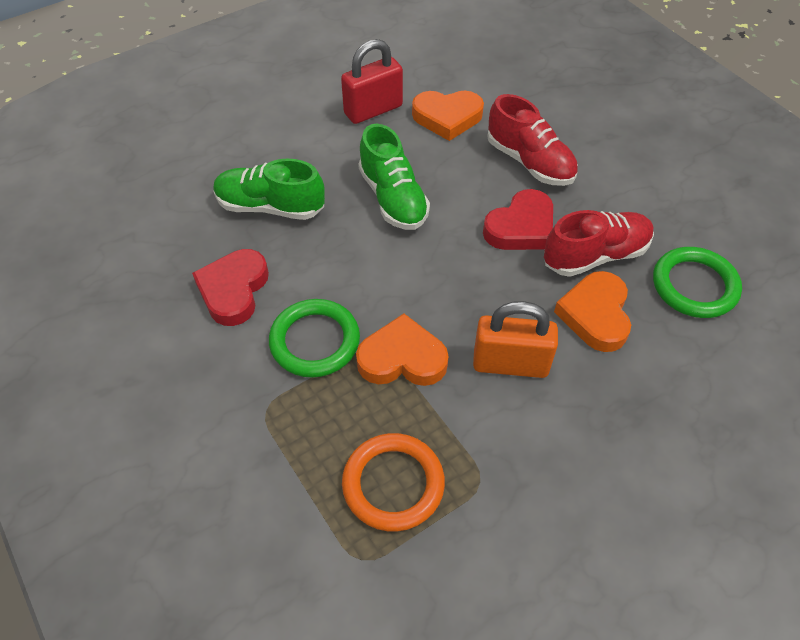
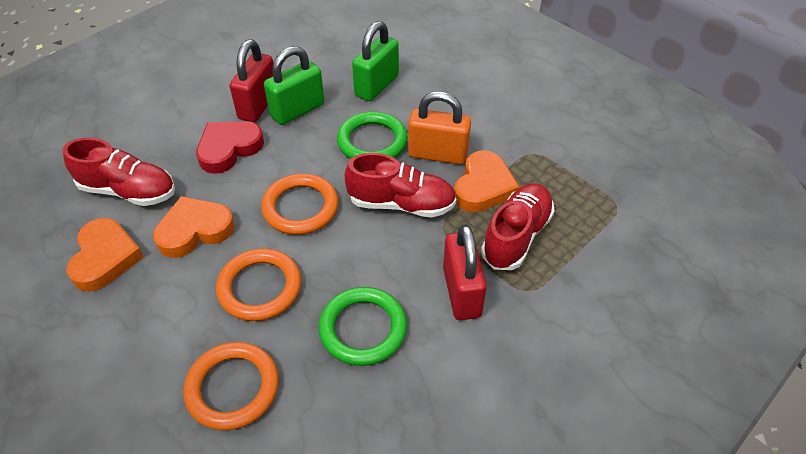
green padlock: none = 0 -> [264,46,324,125] [352,21,399,101] = 2
green shoe: [213,158,325,220] [358,124,430,230] = 2 -> none = 0
orange ring: [342,433,445,532] = 1 -> [183,342,279,430] [216,248,301,321] [261,174,339,235] = 3
red heart: [192,249,269,326] [483,189,553,250] = 2 -> [196,121,264,174] = 1
red padlock: [341,39,403,124] = 1 -> [230,39,273,122] [443,224,487,320] = 2
red shoe: [487,94,578,186] [544,210,654,277] = 2 -> [63,138,175,206] [345,153,457,218] [481,183,555,270] = 3

